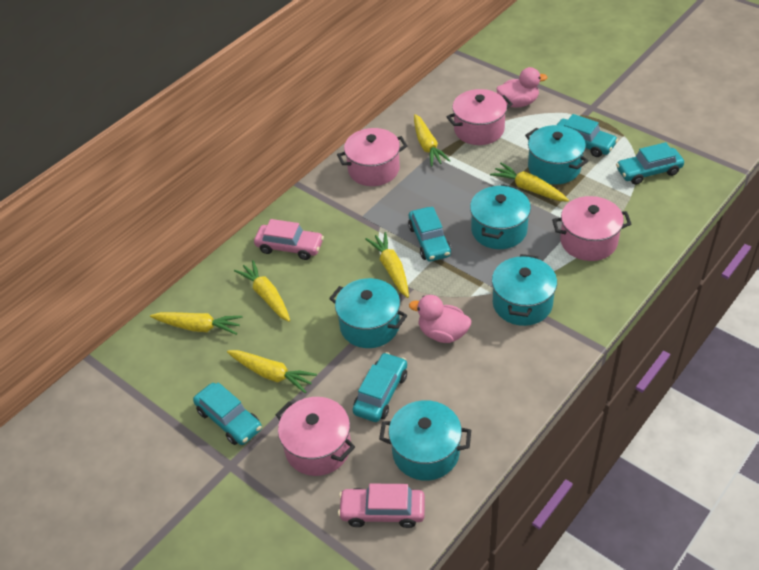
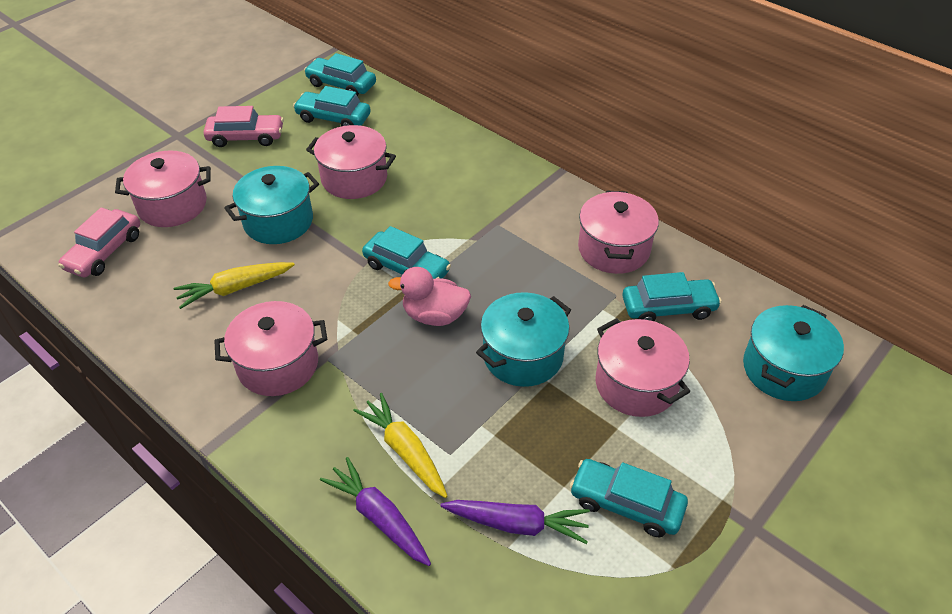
pink duck: [409,295,471,343] [496,67,548,108] = 2 -> [388,267,471,326] = 1
pink pot: [275,397,355,476] [337,128,407,186] [446,89,512,145] [552,196,631,261] = 4 -> [115,151,211,227] [214,301,327,396] [306,125,396,199] [578,190,659,274] [596,318,690,417] = 5
purple carrot: none = 0 -> [320,457,431,566] [440,500,590,544] = 2
turquoise pot: [329,278,407,348] [379,400,471,481] [470,184,531,249] [492,254,557,326] [525,125,589,184] = 5 -> [224,166,319,244] [476,292,571,387] [743,305,844,401] = 3
yellow carrot: [150,312,243,335] [227,350,317,393] [234,260,290,322] [365,232,409,298] [414,114,450,167] [490,163,569,202] = 6 -> [174,262,295,309] [353,393,448,498] = 2

